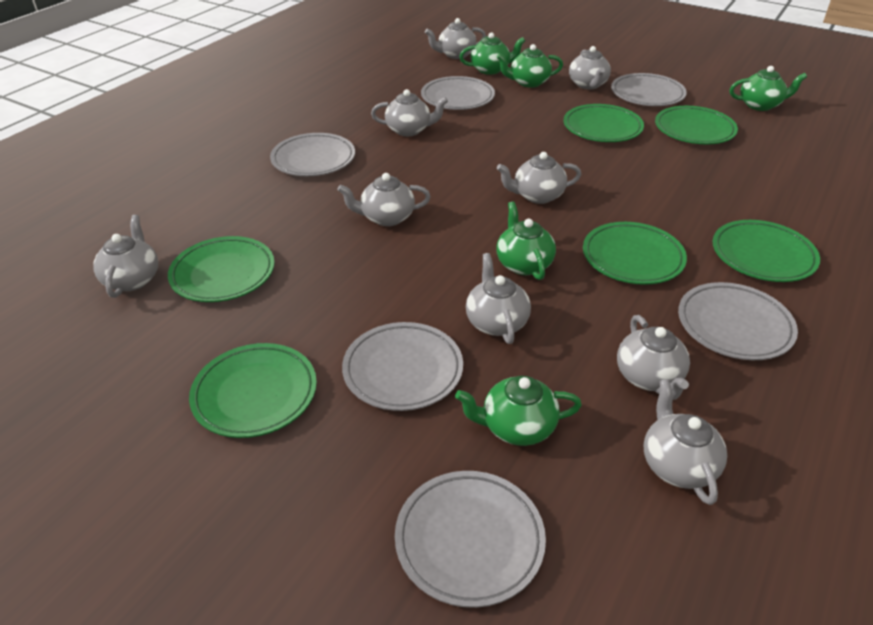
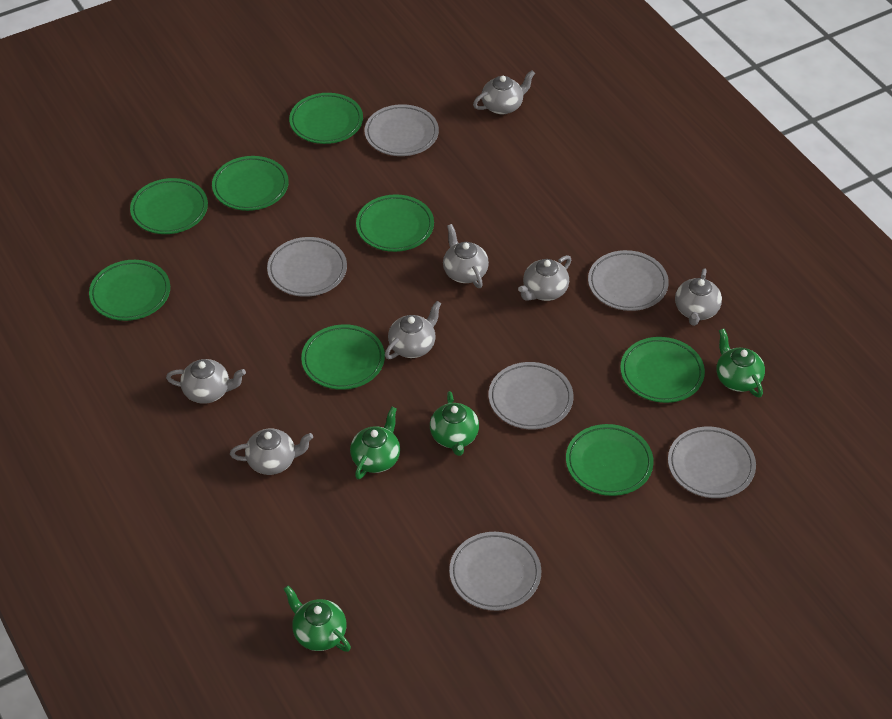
green plate: [168,236,275,302] [189,343,317,438] [564,104,644,142] [583,222,687,285] [655,106,738,144] [713,220,820,282] = 6 -> [89,260,170,321] [130,178,208,234] [212,156,289,211] [289,93,363,144] [301,324,385,390] [356,194,434,252] [566,424,654,496] [620,337,705,403] = 8
green teapot: [455,376,582,446] [459,32,525,75] [496,44,563,88] [496,202,556,280] [730,66,807,111] = 5 -> [284,585,351,652] [350,406,400,479] [430,391,479,456] [716,329,765,398] = 4
grey teapot: [93,215,158,298] [338,173,431,226] [371,89,448,136] [425,18,486,59] [466,253,531,344] [497,152,581,204] [569,46,611,89] [617,315,690,400] [644,379,727,505] = 9 -> [166,359,246,404] [230,428,313,475] [385,301,441,359] [443,224,489,288] [473,70,535,114] [518,255,571,301] [675,268,722,326] = 7

